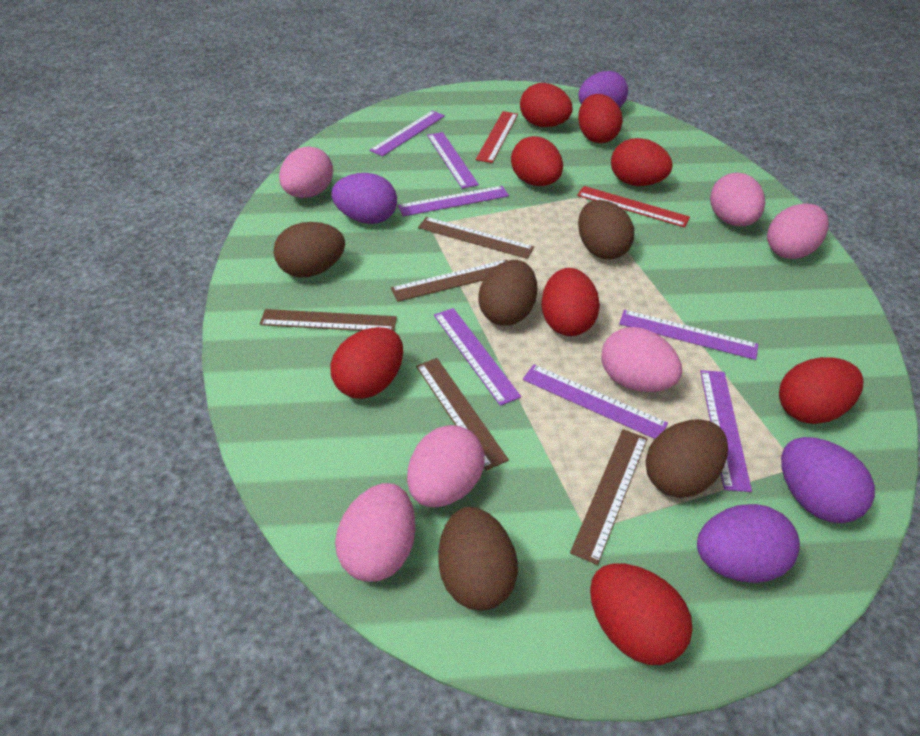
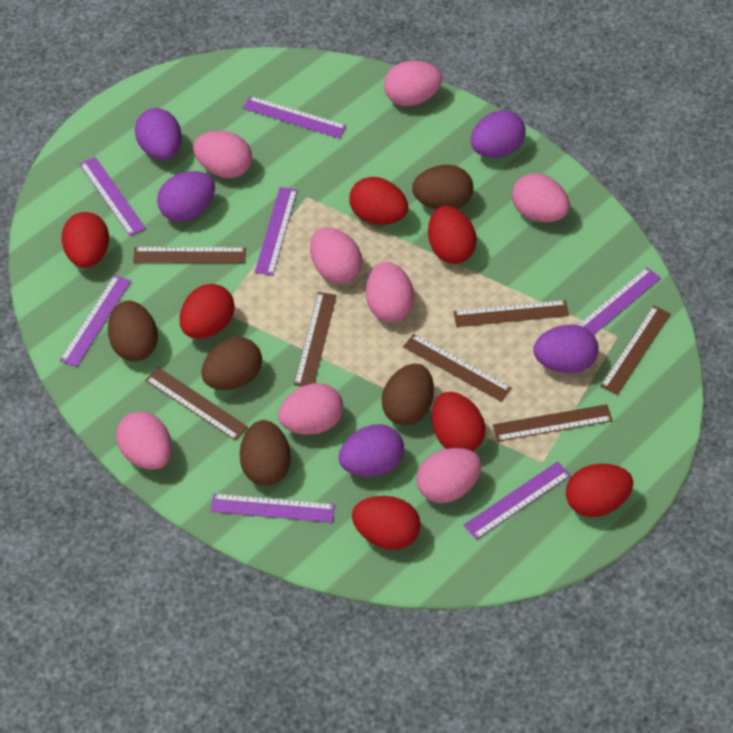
brown ruler: [260,309,397,331] [391,259,508,302] [416,358,509,470] [418,217,534,259] [570,429,647,565] = 5 -> [133,247,246,263] [145,367,248,441] [294,292,337,387] [403,334,511,402] [453,300,569,327] [493,404,613,442] [600,305,670,395] = 7
pink egg: [279,146,333,198] [335,483,415,582] [407,425,485,507] [601,327,682,392] [710,173,765,226] [767,203,829,259] = 6 -> [116,411,172,470] [193,131,252,178] [278,383,343,435] [310,227,362,283] [366,262,414,322] [384,61,442,106] [416,448,481,503] [512,173,570,222] = 8
purple egg: [331,173,397,224] [578,71,628,108] [697,504,800,583] [781,437,875,523] = 4 -> [135,108,182,160] [157,171,215,222] [339,424,404,477] [471,110,526,158] [533,324,599,373] = 5
red egg: [330,327,403,399] [511,136,563,186] [520,83,573,127] [541,268,600,336] [578,94,623,143] [590,563,693,665] [611,138,673,186] [779,357,863,424] = 8 -> [62,212,109,268] [179,284,235,339] [349,177,408,225] [352,496,421,550] [428,206,477,264] [432,392,485,451] [566,464,633,517] = 7
red ruler: [476,111,518,163] [577,186,690,227] = 2 -> none = 0

